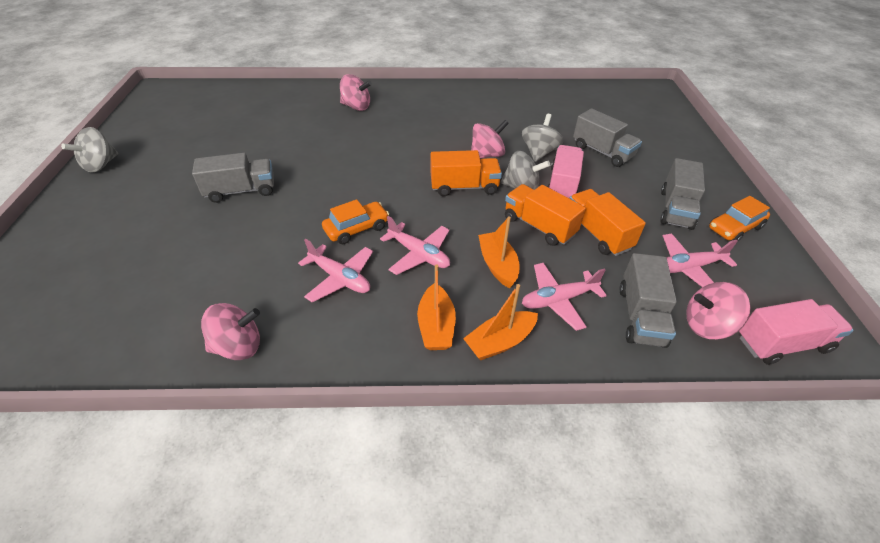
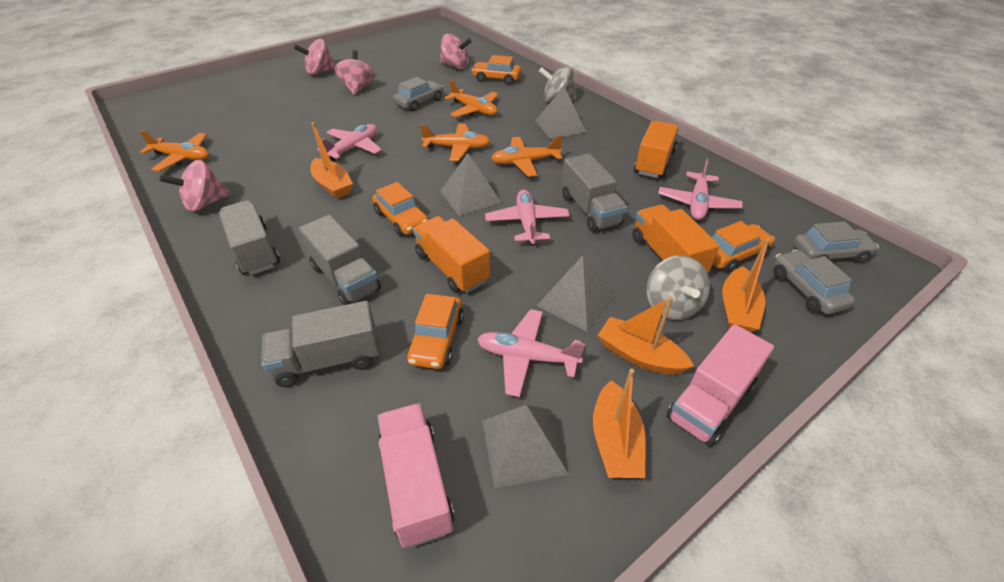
grey car: none = 0 -> [393,77,443,111] [774,250,855,314] [793,221,879,263] = 3
grey pyramid: none = 0 -> [440,153,501,216] [482,405,569,489] [535,86,586,139] [537,256,615,332] = 4
grey spinning top: [61,127,118,173] [501,151,550,190] [522,114,563,162] = 3 -> [539,66,577,102] [646,255,710,320] = 2
orange boat: [417,264,456,350] [463,284,538,360] [478,216,519,288] = 3 -> [311,122,353,199] [593,369,646,478] [598,296,694,375] [722,238,770,332] = 4
orange car: [322,199,389,244] [709,196,770,241] = 2 -> [372,182,428,236] [406,294,464,369] [472,55,521,85] [712,221,775,272] = 4
orange plane: none = 0 -> [139,130,209,172] [420,124,490,161] [444,80,499,117] [491,135,562,177] = 4

